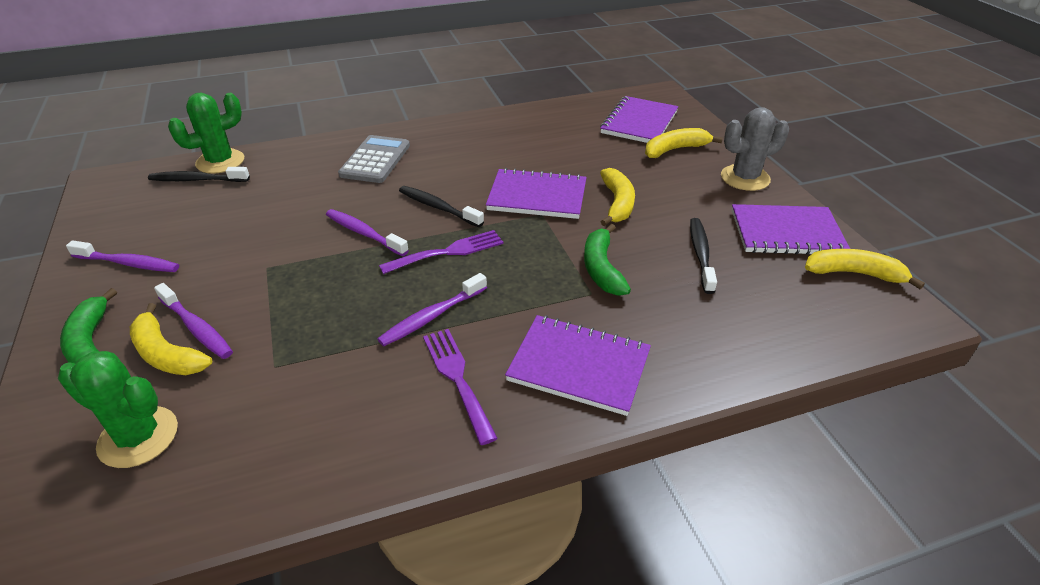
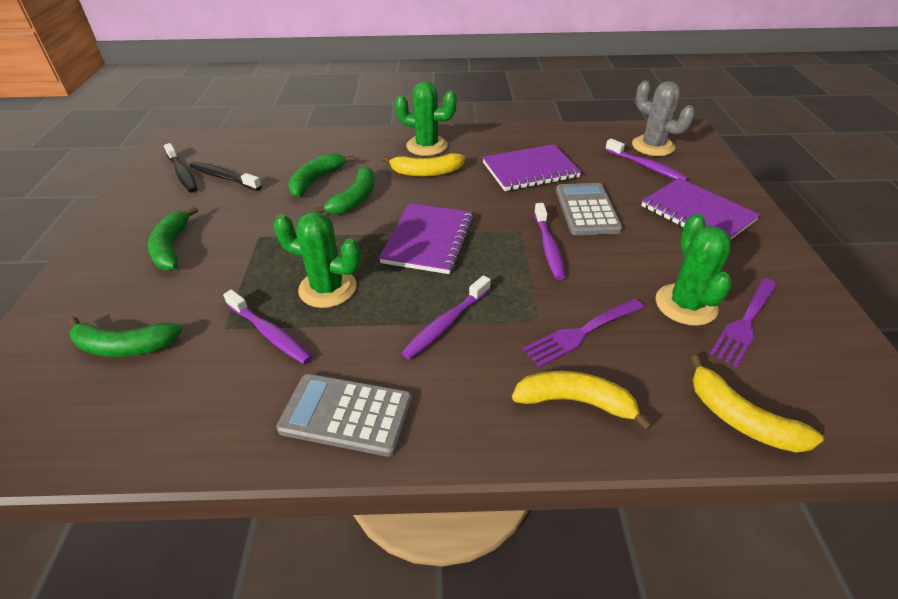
black toothbrush: [148,167,250,182] [399,186,484,227] [690,218,717,294] = 3 -> [164,143,198,193] [190,162,262,191] = 2
green banana: [60,288,117,364] [584,224,631,296] = 2 -> [69,317,182,357] [148,206,198,270] [288,153,355,197] [313,166,375,214] = 4
green cactus: [58,351,178,468] [168,93,244,174] = 2 -> [274,212,361,308] [395,81,457,156] [656,214,732,326] = 3
grey calculator: [338,135,410,183] = 1 -> [276,374,413,457] [556,183,623,235] = 2
purple notebook: [486,168,587,219] [505,315,651,416] [600,96,678,143] [732,204,850,255] = 4 -> [379,203,474,274] [482,144,581,191] [641,178,760,239] = 3
yellow banana: [130,303,212,375] [600,168,635,226] [645,128,723,158] [805,249,925,289] = 4 -> [382,153,465,177] [512,371,653,430] [691,355,824,453] = 3

